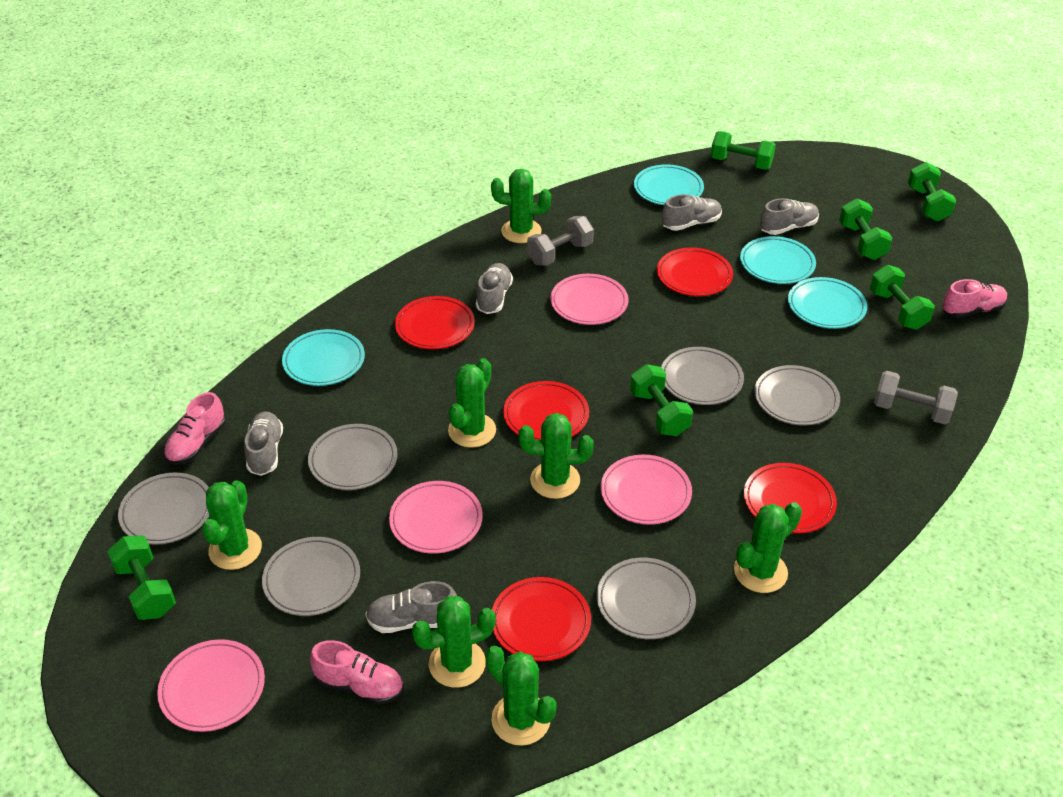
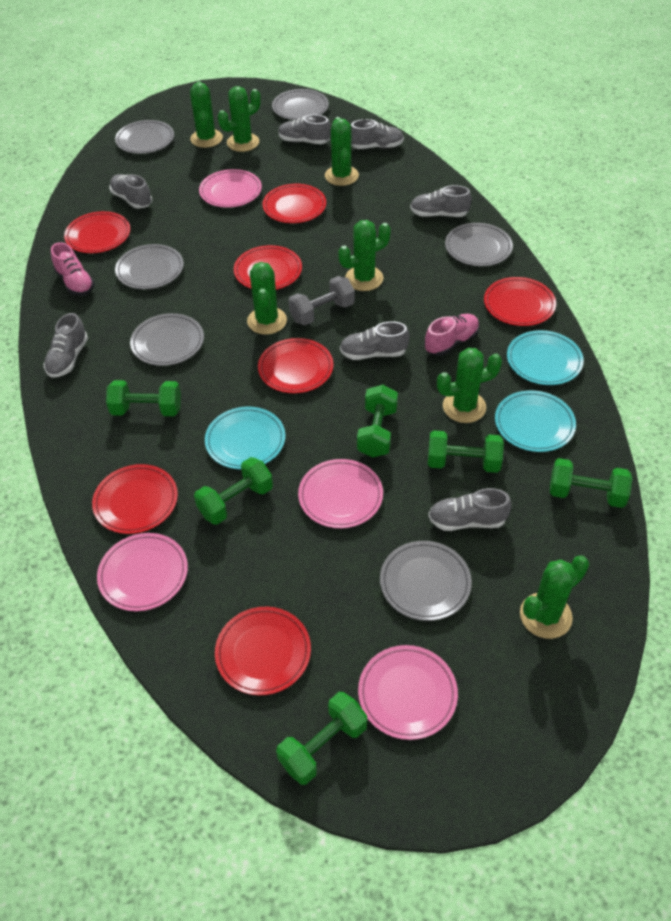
grey dumbbell: [527,216,594,266] [874,371,958,424] = 2 -> [288,276,355,325] = 1
grey shoe: [244,411,283,476] [366,581,457,633] [476,263,513,314] [662,194,722,231] [760,198,819,235] = 5 -> [44,313,88,378] [110,174,152,209] [278,114,331,144] [340,321,410,360] [351,119,404,149] [410,185,472,217] [428,488,512,531] = 7
pink shoe: [164,392,226,465] [310,640,403,705] [942,279,1008,318] = 3 -> [51,242,95,296] [425,314,479,356] = 2
red plate: [395,296,475,349] [492,577,591,661] [503,381,589,440] [657,248,733,296] [744,463,837,534] = 5 -> [64,211,130,253] [92,464,178,534] [215,607,311,695] [234,245,302,290] [258,338,334,393] [262,184,326,223] [484,277,556,326] = 7
turquoise plate: [282,329,365,386] [634,164,704,205] [740,236,816,284] [788,277,867,329] = 4 -> [205,407,286,470] [495,390,576,452] [507,330,584,385] = 3

